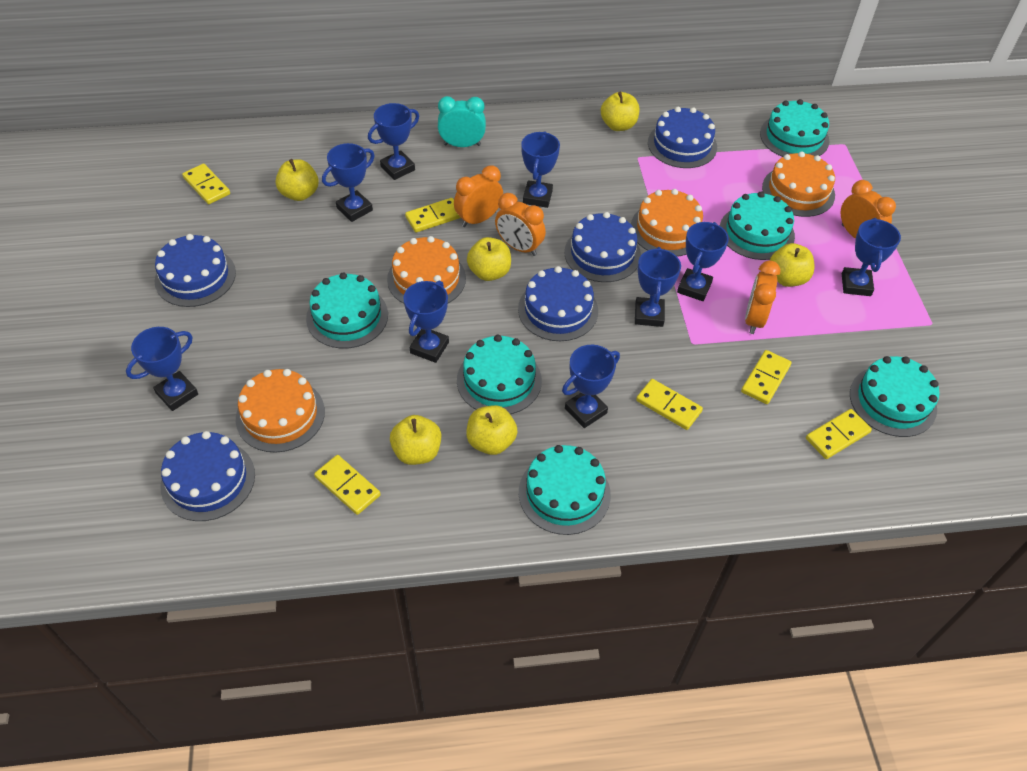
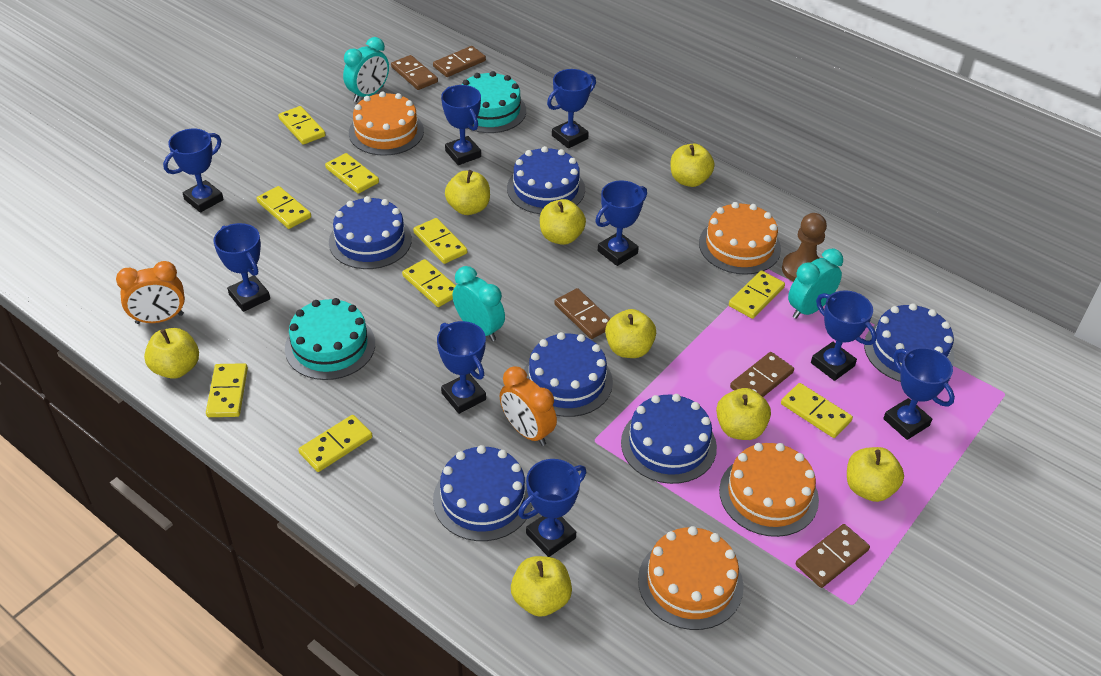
blue cake: [155,234,236,307] [161,431,255,521] [518,266,598,341] [564,212,641,282] [648,107,717,168] = 5 -> [329,196,412,269] [433,445,532,541] [507,146,585,214] [524,332,613,417] [621,394,717,484] [864,303,954,382] = 6
brown domino: none = 0 -> [391,55,438,90] [433,46,486,77] [555,288,611,339] [730,352,794,397] [796,524,870,588] = 5
brown pawn: none = 0 -> [782,213,827,282] = 1
orange clock: [454,165,503,227] [495,193,546,256] [745,260,781,334] [841,180,896,239] = 4 -> [116,261,185,324] [500,366,557,446] = 2
turquoise cake: [306,273,388,349] [457,335,542,414] [519,445,611,535] [720,191,795,260] [760,99,829,157] [850,356,939,437] = 6 -> [285,298,375,380] [461,71,526,133] = 2
turquoise clock: [438,96,486,147] = 1 -> [343,37,389,102] [453,266,505,341] [788,249,843,319] = 3
yellow apple: [276,159,319,201] [390,415,441,465] [466,405,517,455] [467,237,511,281] [601,92,639,131] [770,243,814,287] = 6 -> [144,328,199,379] [445,170,490,215] [511,556,572,617] [540,199,586,245] [605,309,656,358] [671,144,715,187] [716,388,771,440] [847,447,904,502] = 8
yellow domino: [182,163,230,204] [314,455,381,515] [405,198,461,232] [636,379,703,430] [741,350,792,404] [806,409,872,459] = 6 -> [206,363,248,417] [257,186,311,229] [278,106,326,145] [298,415,372,472] [325,153,379,194] [402,259,456,307] [413,218,467,264] [729,270,785,319] [781,383,853,438] = 9

